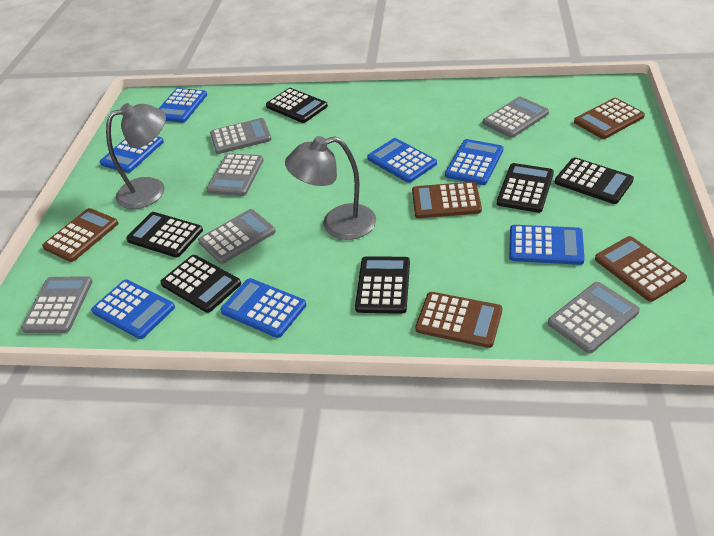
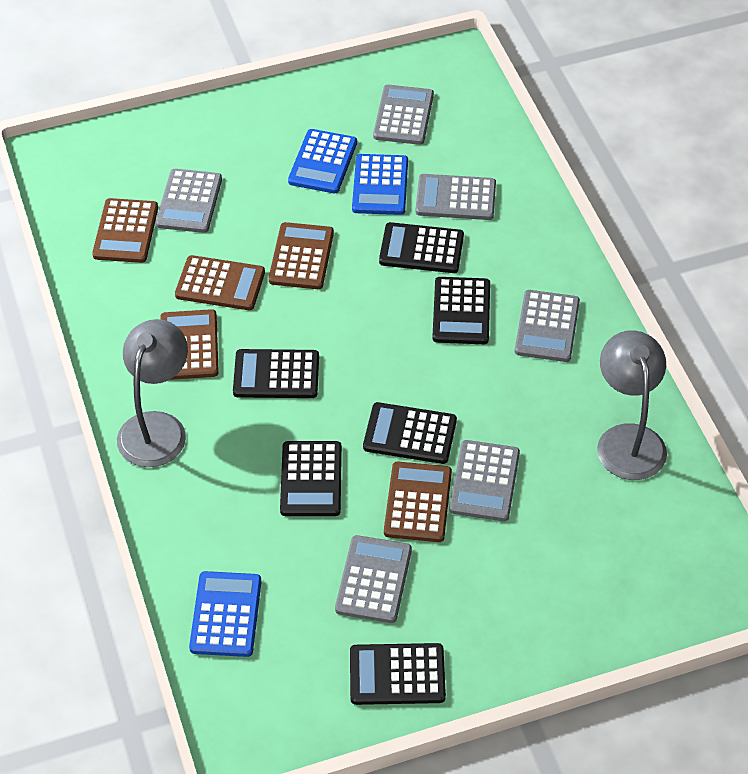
blue calculator: [91,279,175,339] [99,136,164,173] [159,88,207,123] [220,278,306,338] [367,138,437,183] [445,139,504,185] [509,225,585,265] = 7 -> [189,571,261,657] [288,129,357,193] [352,154,408,215] = 3

